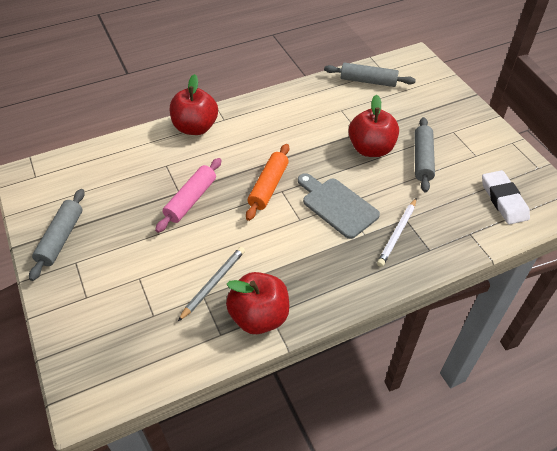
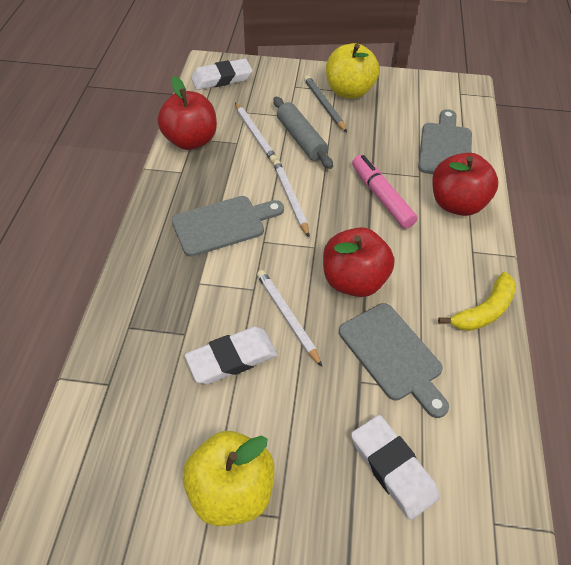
grey cutting board: [298,173,380,239] = 1 -> [172,196,284,257] [339,303,449,418] [418,109,472,174] = 3
grey rolling pin: [29,189,85,281] [324,62,416,87] [414,117,435,192] = 3 -> [273,97,333,169] = 1
orange rolling pin: [246,144,289,221] = 1 -> none = 0
pink marker: none = 0 -> [352,155,418,229] = 1
pink rolling pin: [155,158,222,233] = 1 -> none = 0
white eraser: [482,170,530,225] = 1 -> [185,327,278,384] [191,59,253,90] [351,415,440,520] = 3
white pencil: [377,198,416,267] = 1 -> [235,102,278,163] [257,270,322,367] [273,160,309,237] = 3
yellow apple: none = 0 -> [183,431,274,526] [326,43,379,99] = 2
yellow banana: none = 0 -> [438,272,516,331] = 1

